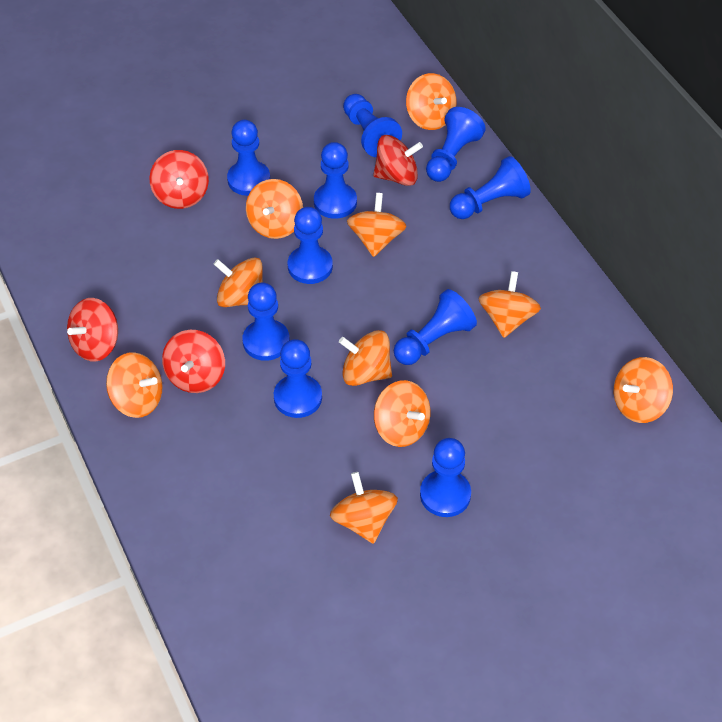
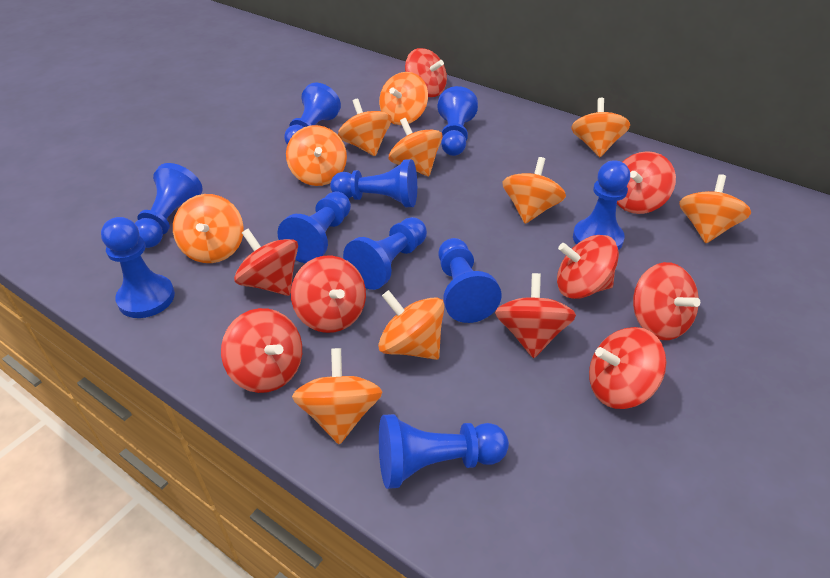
red spinning top: [67,298,118,361] [149,150,209,209] [162,330,225,393] [373,135,423,186] = 4 -> [221,308,302,393] [234,228,298,296] [291,256,366,333] [405,48,447,97] [495,273,576,358] [557,235,619,299] [589,327,667,409] [617,151,676,214] [633,262,700,340] = 9

